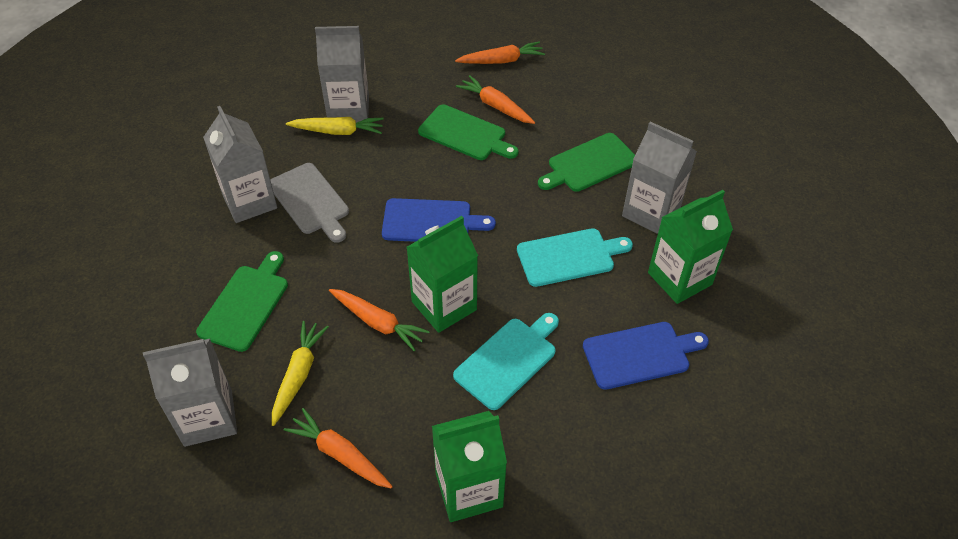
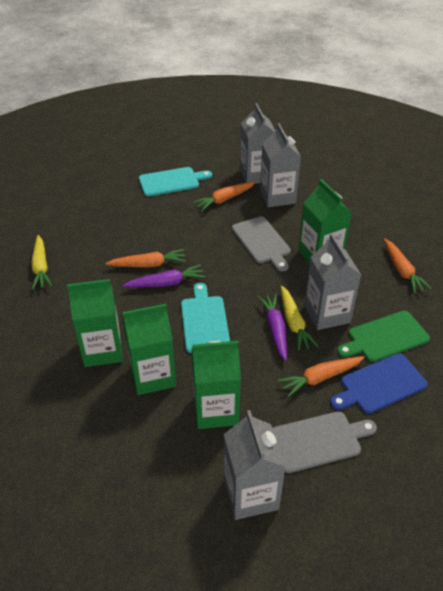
blue cutting board: [382,198,496,242] [583,322,709,390] = 2 -> [330,353,428,414] = 1
green carton: [407,216,478,333] [432,411,507,522] [648,190,733,304] = 3 -> [67,279,123,367] [123,304,176,395] [191,341,241,429] [298,179,352,264] = 4
green cutting board: [196,251,288,352] [418,104,519,160] [538,133,635,192] = 3 -> [337,311,430,362] = 1
grey cutting board: [270,163,349,243] = 1 -> [232,217,291,272] [272,411,377,473] = 2
purple carrot: none = 0 -> [123,264,205,288] [257,293,287,361] = 2

